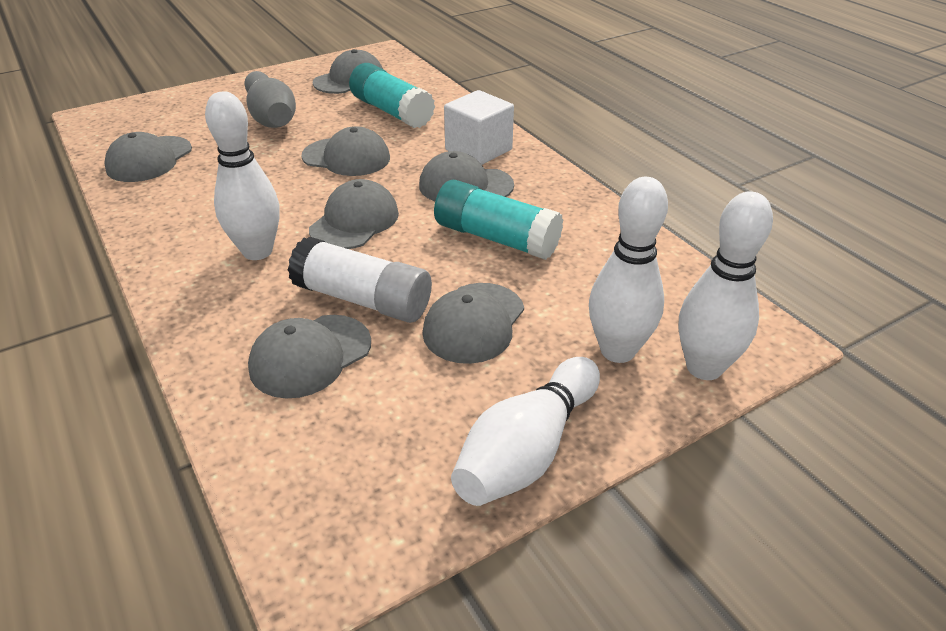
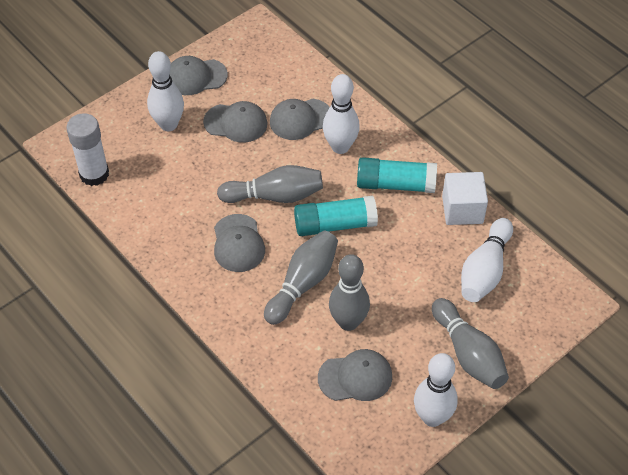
grey bowling pin: [245,71,296,128] = 1 -> [217,165,323,203] [264,230,338,325] [329,254,370,331] [432,298,509,389] = 4
grey cap: [104,132,192,182] [248,315,371,399] [301,126,390,176] [309,179,399,249] [313,49,383,94] [419,151,514,201] [422,283,524,364] = 7 -> [170,56,228,95] [203,101,268,143] [214,214,265,272] [270,99,330,140] [318,349,392,401] = 5

